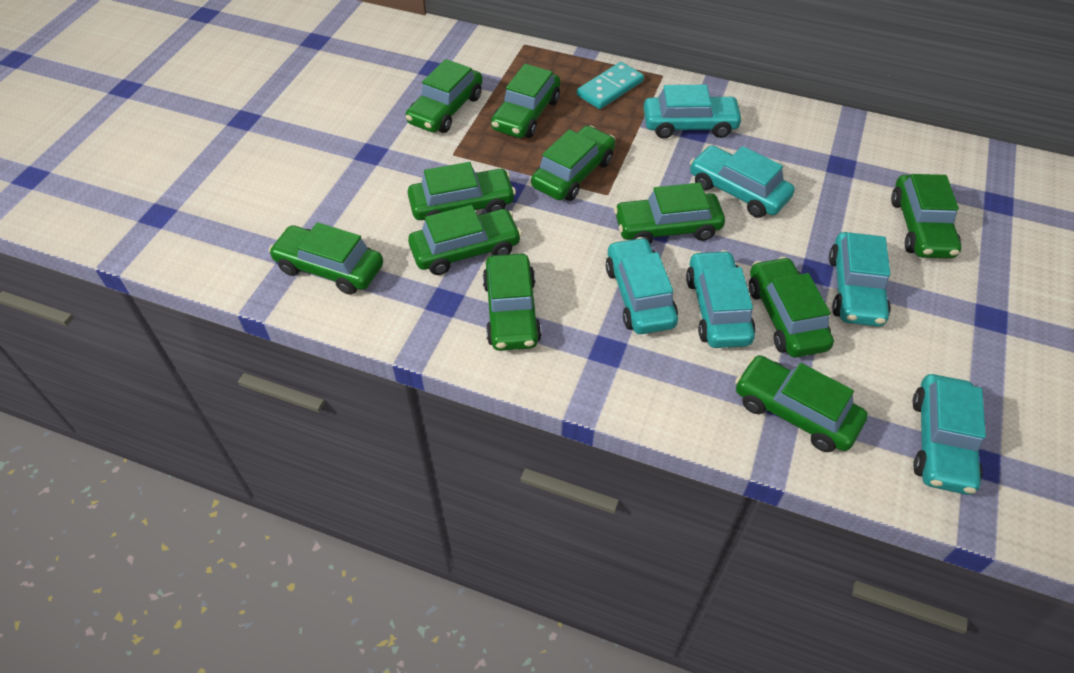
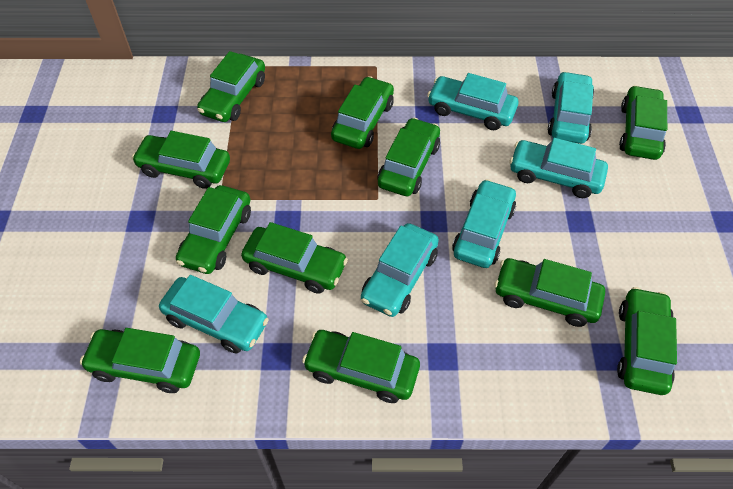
turquoise domino: [577,62,644,109] = 1 -> none = 0

